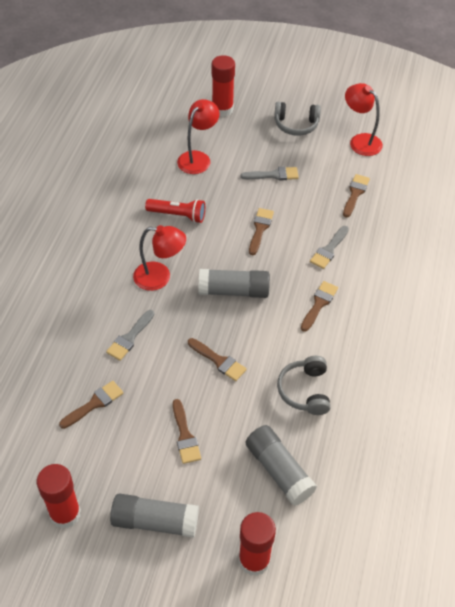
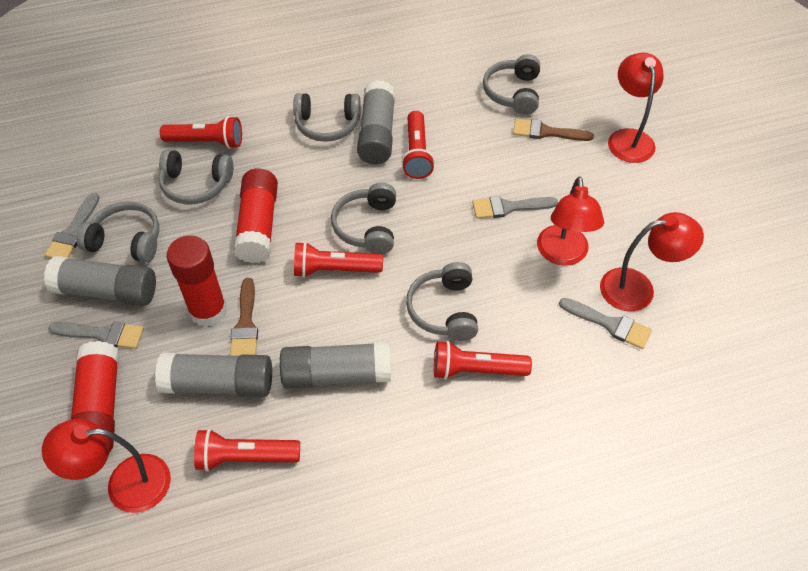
brown brush: [59,381,123,429] [173,399,201,464] [188,338,247,381] [249,208,274,255] [301,281,338,332] [343,174,370,217] = 6 -> [230,278,258,356] [513,119,594,141] = 2
grey brush: [106,310,154,361] [241,167,299,181] [310,226,349,269] = 3 -> [45,193,100,258] [48,322,144,349] [472,196,558,219] [559,298,652,349] = 4
grey glue stick: [110,493,199,538] [198,269,270,298] [245,425,317,506] = 3 -> [44,256,156,306] [155,352,272,397] [280,342,391,389] [357,80,395,164] = 4
grey headphones: [274,102,321,136] [277,356,330,415] = 2 -> [76,201,159,263] [159,150,233,204] [293,93,361,142] [331,183,396,254] [406,262,478,341] [483,54,540,115] = 6
red flashlight: [145,199,205,223] = 1 -> [160,116,242,149] [194,429,300,472] [294,242,383,278] [402,111,435,179] [434,340,532,380] = 5
red lamp: [133,225,186,291] [177,99,219,174] [345,83,383,156] = 3 -> [42,419,171,513] [537,176,604,266] [600,212,704,311] [608,53,664,163] = 4

